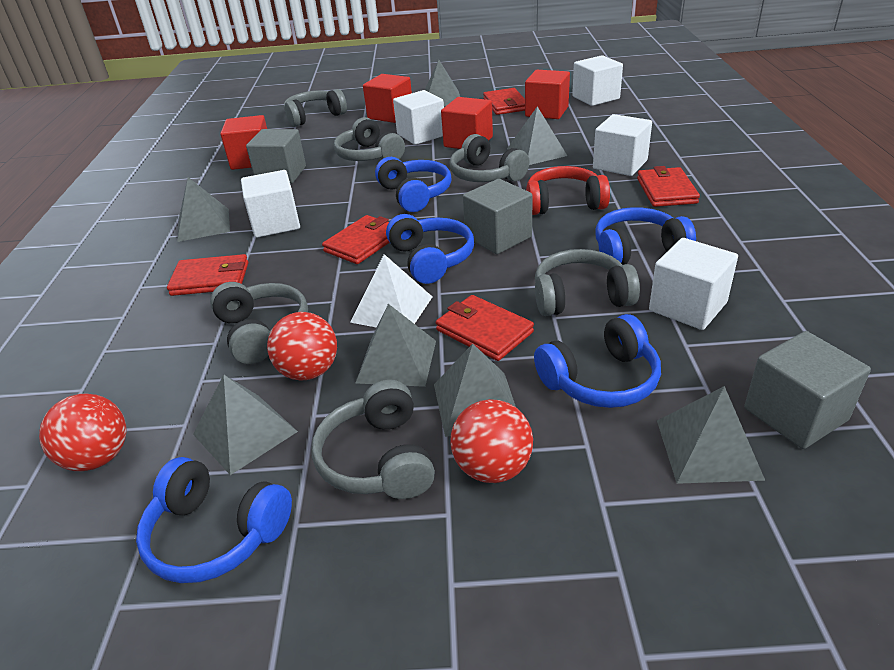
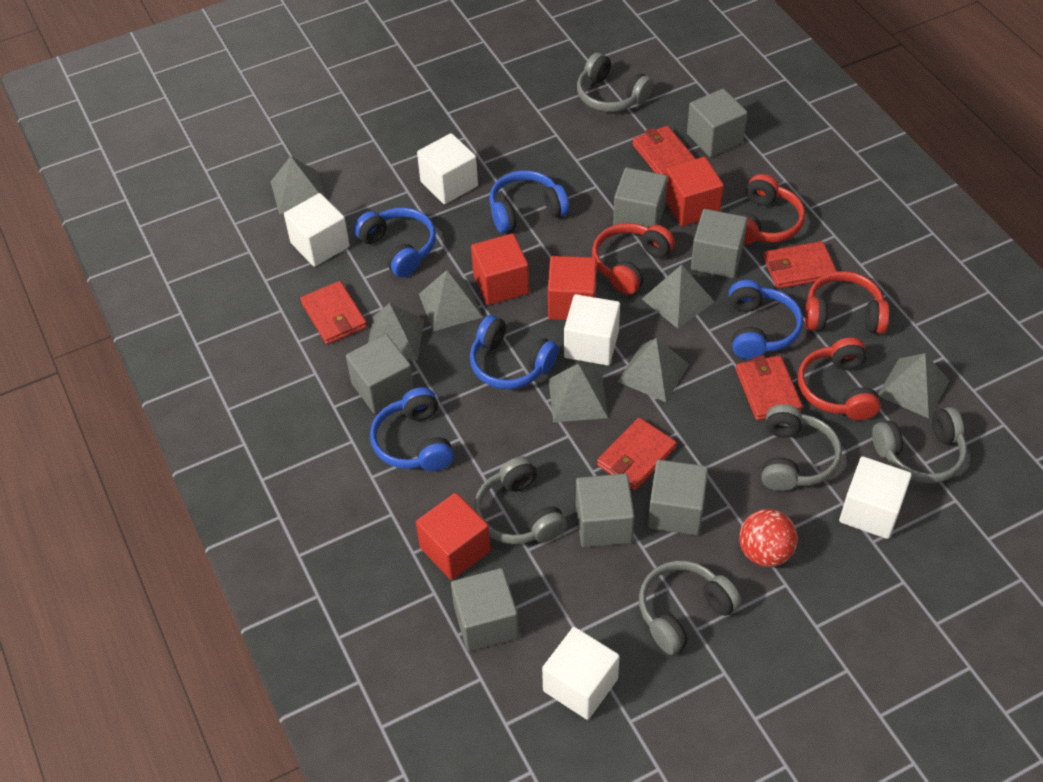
grey cube: [246,129,306,183] [463,179,533,254] [744,331,871,449] = 3 -> [346,334,414,414] [451,568,519,652] [576,474,635,547] [613,168,668,228] [648,460,708,535] [687,88,747,157] [691,209,748,278] = 7
grey headphones: [210,282,308,364] [284,89,347,127] [311,380,435,499] [334,117,405,161] [449,134,530,182] [535,249,640,316] = 6 -> [474,456,567,544] [577,52,654,112] [639,561,741,655] [761,404,842,491] [872,407,967,483] = 5
red ball: [39,394,126,471] [267,312,337,381] [450,399,533,483] = 3 -> [739,509,798,567] = 1
red headphones: [526,166,610,215] = 1 -> [592,223,675,295] [735,174,805,245] [798,337,881,420] [805,271,889,334] = 4
white pyramid: [350,254,432,328] = 1 -> none = 0

